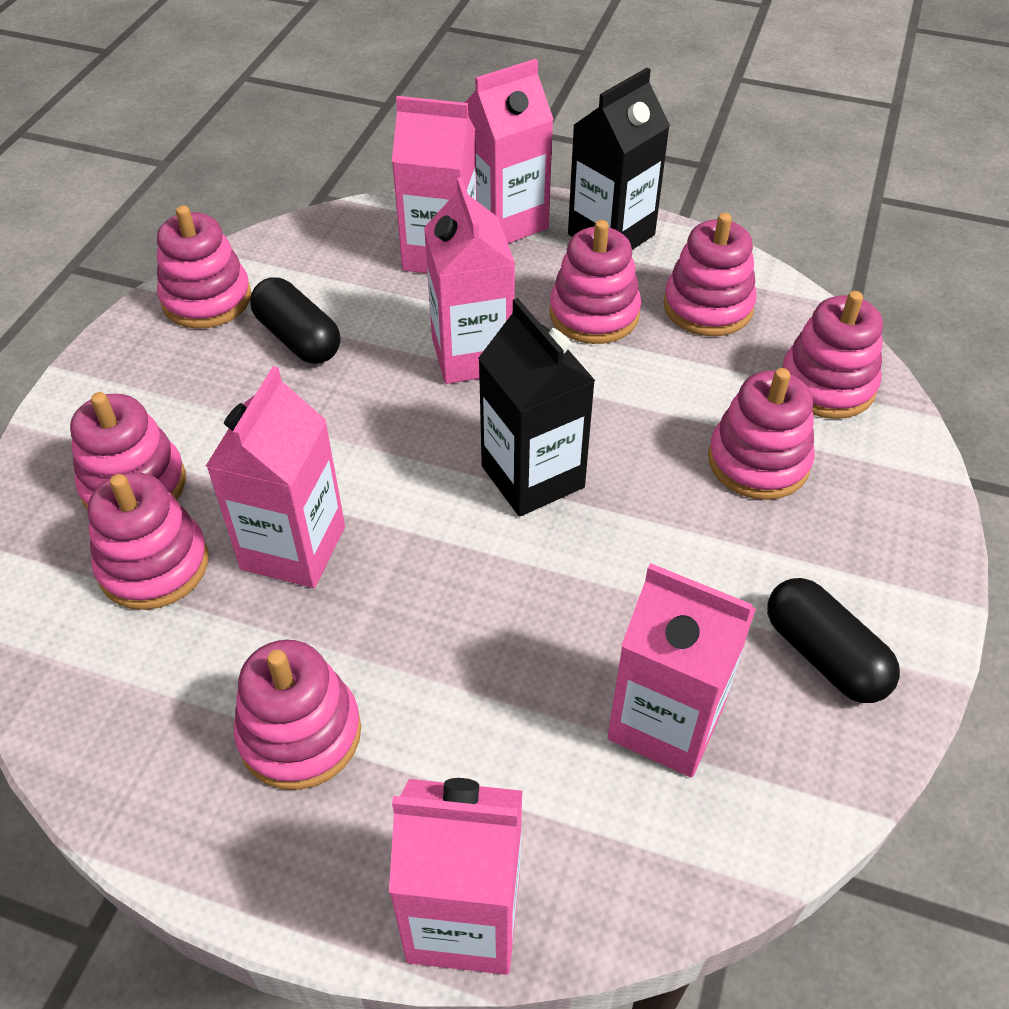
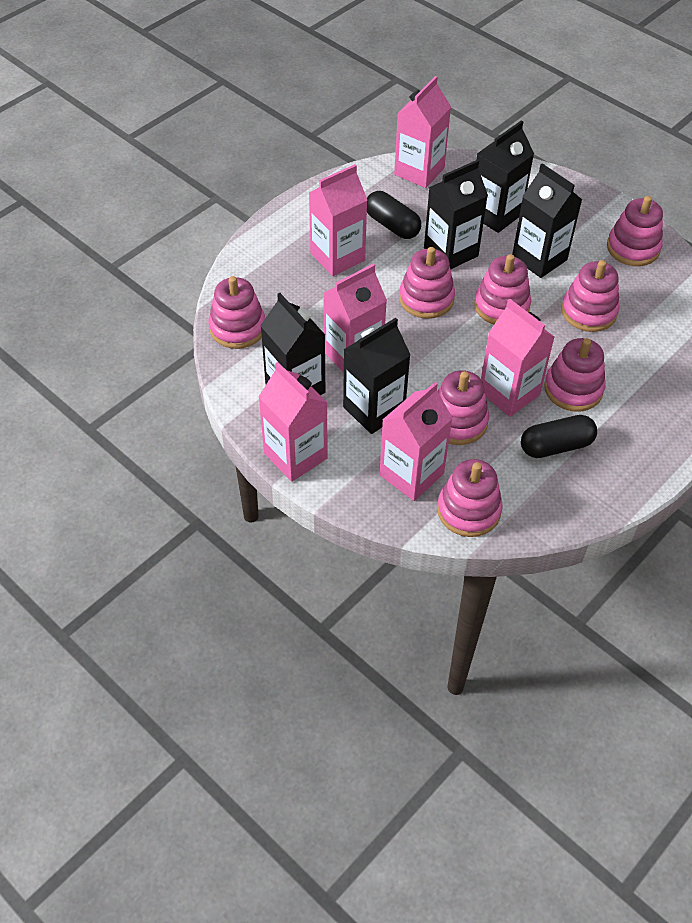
black carton: [478,298,595,516] [568,67,670,250] = 2 -> [260,293,325,395] [343,318,410,434] [424,160,488,269] [476,120,534,233] [512,163,582,278] = 5

